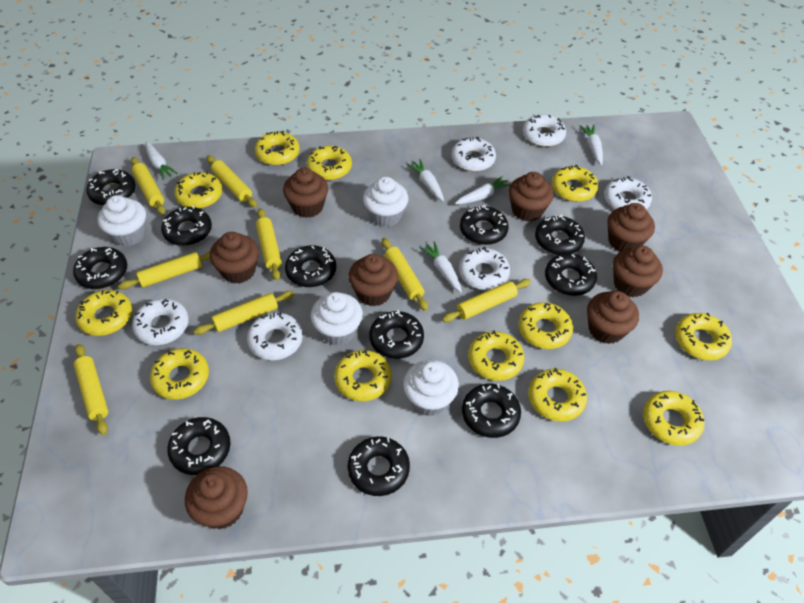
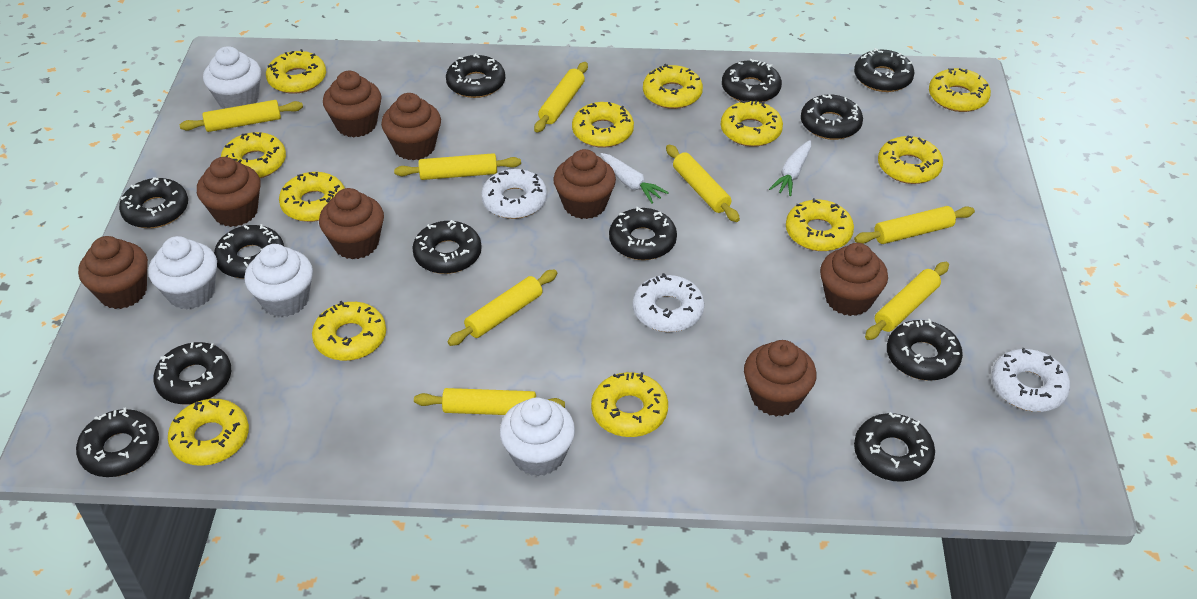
black donut: [73,247,127,289] [86,169,136,206] [161,206,212,246] [167,417,231,475] [285,245,336,287] [348,436,410,496] [369,310,424,359] [460,205,509,245] [462,384,521,438] [535,215,585,255] [545,253,597,296] = 11 -> [76,407,159,477] [119,177,188,228] [153,342,231,404] [214,224,284,278] [412,220,482,274] [446,53,505,98] [609,207,677,260] [722,59,782,102] [801,94,863,140] [854,48,915,92] [854,412,935,482] [887,319,963,381] = 12
white carrot: [145,142,178,180] [407,159,444,202] [419,241,462,293] [455,176,511,204] [580,125,603,165] = 5 -> [601,153,669,204] [769,140,811,196] = 2
white donut: [132,298,189,345] [247,312,303,360] [451,137,496,172] [459,246,510,290] [523,114,566,147] [604,176,652,209] = 6 -> [481,169,547,219] [633,273,705,332] [992,348,1070,412] = 3

